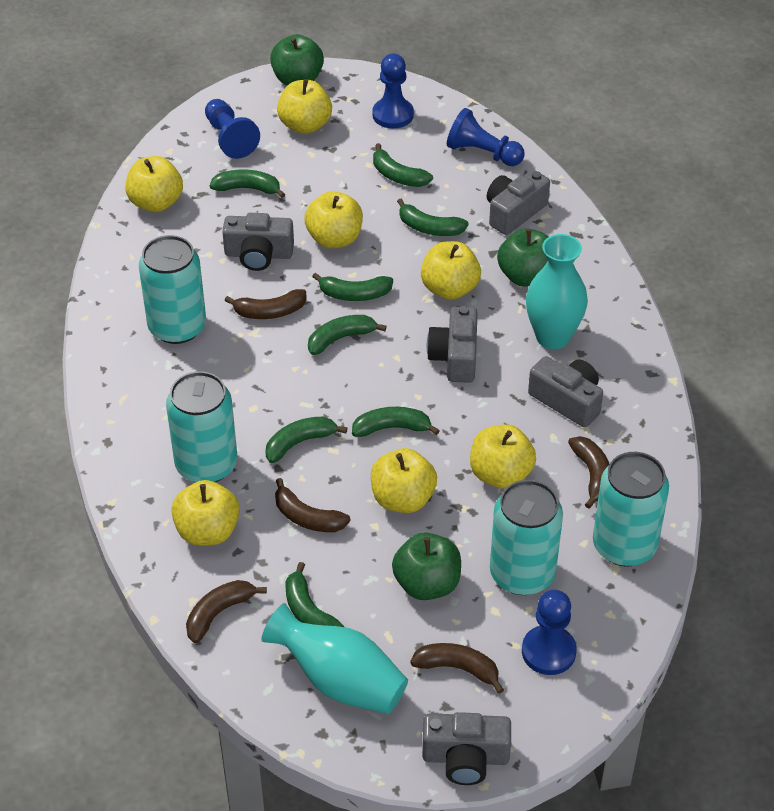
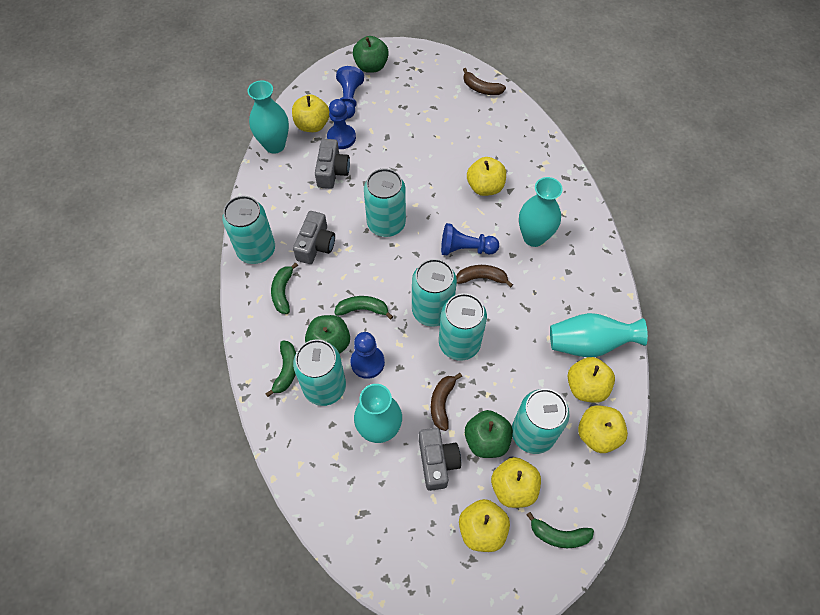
brown banana: [186,580,267,643] [225,289,307,319] [275,478,350,532] [410,643,504,694] [568,436,610,509] = 5 -> [431,373,462,431] [456,265,513,287] [463,68,506,95] = 3
green banana: [209,170,285,198] [265,417,347,463] [285,562,344,627] [308,315,387,355] [312,273,393,301] [352,407,440,437] [373,143,433,187] [397,199,469,236] = 8 -> [265,341,296,397] [271,263,298,314] [334,296,393,319] [526,512,594,548] = 4
grey camera: [222,213,294,271] [422,712,511,785] [427,306,478,383] [487,170,550,235] [528,356,603,427] = 5 -> [293,211,335,264] [315,139,350,189] [419,428,461,491] = 3
turquoise can: [139,235,206,344] [166,371,237,483] [490,480,563,595] [593,452,669,567] = 4 -> [222,196,275,264] [293,339,346,406] [364,169,406,237] [412,259,457,327] [439,293,487,361] [512,389,570,454] = 6
turquoise vase: [261,603,408,714] [526,234,588,349] = 2 -> [248,81,289,154] [354,384,402,443] [519,177,563,247] [550,313,648,357] = 4
yellow apple: [125,156,183,212] [171,480,240,546] [277,79,332,134] [304,191,363,248] [371,448,437,513] [421,241,481,300] [470,424,536,488] = 7 -> [292,95,330,132] [459,499,510,552] [467,157,506,196] [491,457,541,508] [568,357,615,403] [578,405,628,453] = 6

